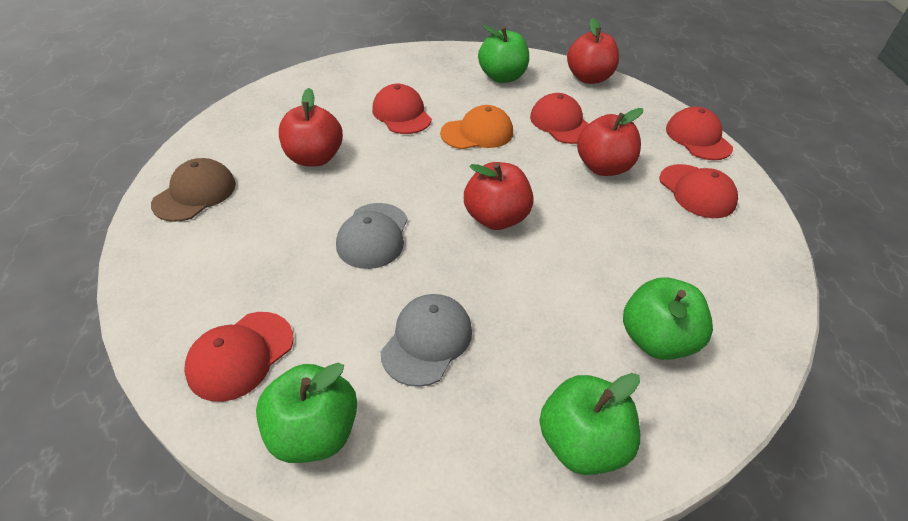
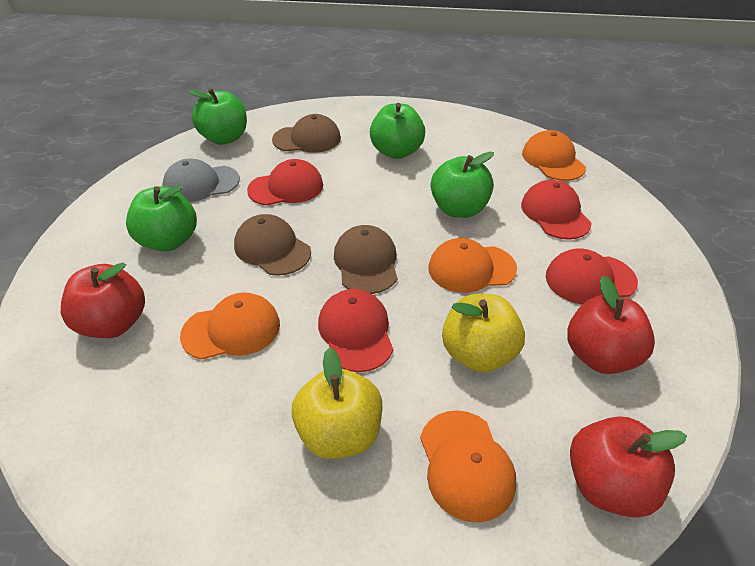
brown cap: [151,158,236,222] = 1 -> [234,214,311,276] [272,114,341,153] [334,225,397,294] = 3
grey cap: [336,203,408,269] [381,294,472,387] = 2 -> [162,158,240,202] = 1
orange cap: [440,105,513,149] = 1 -> [180,292,280,360] [420,410,516,523] [428,238,517,293] [522,130,586,181] = 4
red apple: [279,88,343,167] [464,162,534,230] [567,18,619,84] [577,108,643,176] = 4 -> [61,262,145,338] [567,275,655,374] [570,417,687,517] = 3
red cap: [184,312,294,402] [372,84,432,134] [530,93,589,144] [659,164,738,218] [666,107,733,160] = 5 -> [247,159,323,206] [318,289,393,372] [521,180,592,240] [546,248,638,305] = 4
yellow apple: none = 0 -> [291,347,382,459] [442,293,525,373] = 2

